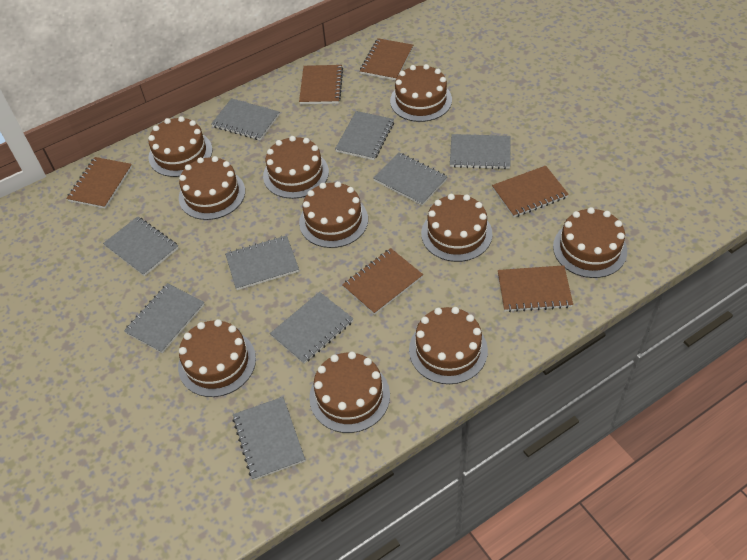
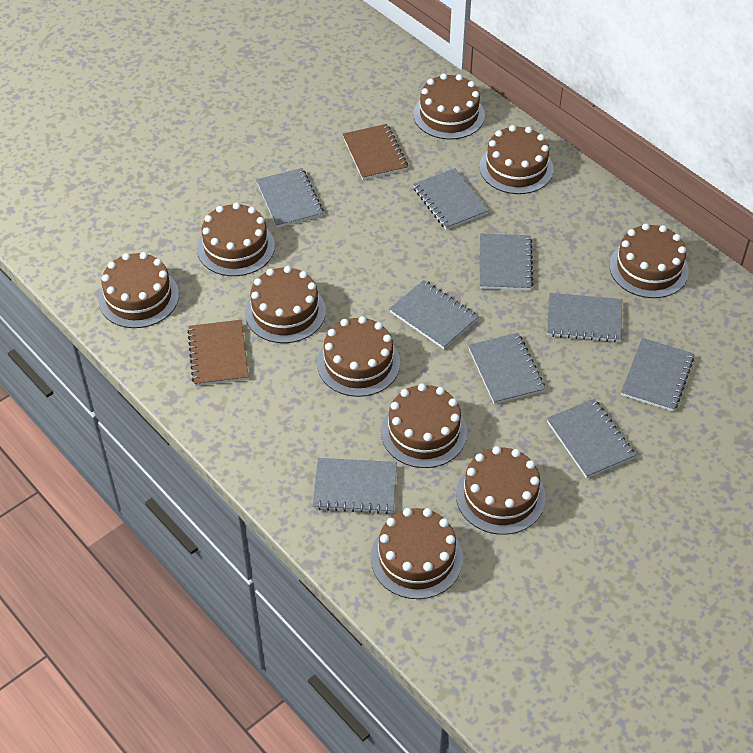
brown notebook: [66,157,132,209] [299,65,343,104] [342,248,423,315] [360,38,413,81] [492,166,569,218] [498,265,573,312] = 6 -> [187,320,249,386] [343,124,408,180] = 2

